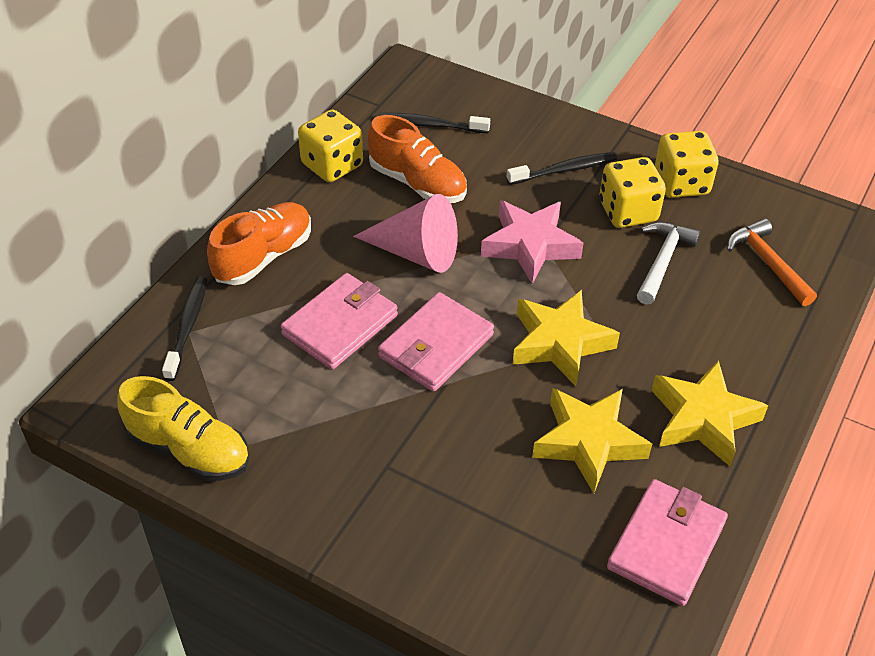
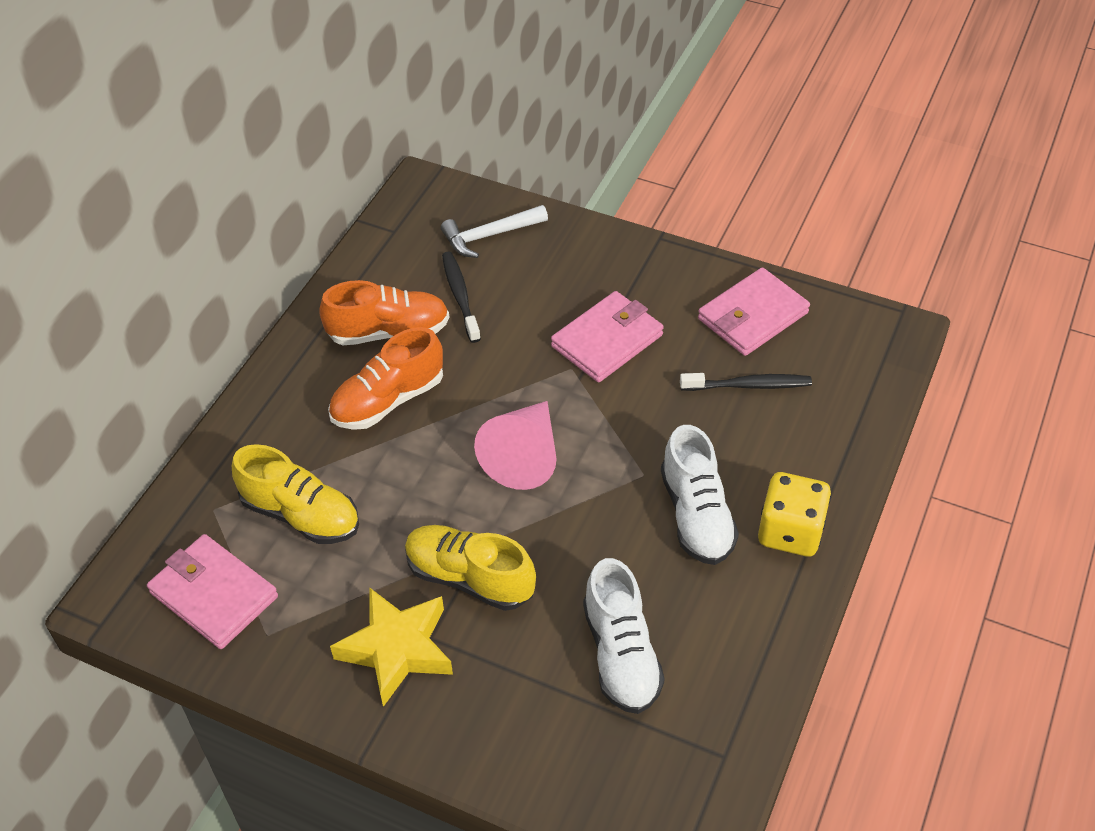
black toothbrush: [162,277,207,381] [378,113,490,133] [507,152,617,185] = 3 -> [442,252,481,343] [680,373,812,391] = 2
orange hammer: [727,218,817,306] = 1 -> none = 0
pink star: [481,200,584,284] = 1 -> none = 0
white shoe: none = 0 -> [583,558,665,714] [661,425,739,565] = 2
yellow dice: [298,109,363,182] [599,157,666,228] [655,131,719,198] = 3 -> [758,472,831,556] = 1
yellow shoe: [117,376,249,481] = 1 -> [232,444,359,544] [405,525,536,611] = 2
yellow star: [513,290,620,386] [532,388,652,493] [651,360,768,466] = 3 -> [330,587,453,707] = 1

